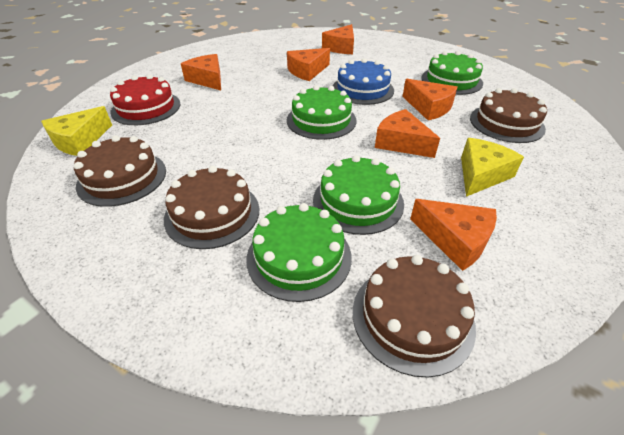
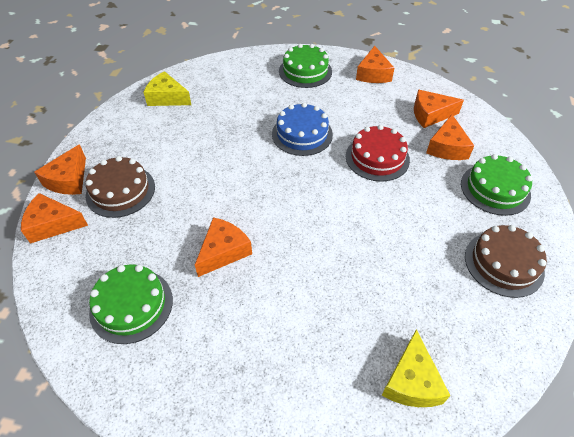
brown cake: [74,135,166,207] [164,166,259,249] [353,255,476,378] [470,88,547,143] = 4 -> [86,156,155,218] [465,225,547,298] = 2
green cake: [246,203,352,302] [287,85,357,140] [313,155,404,235] [421,51,483,95] = 4 -> [89,264,173,344] [279,44,332,88] [461,154,533,216] = 3

